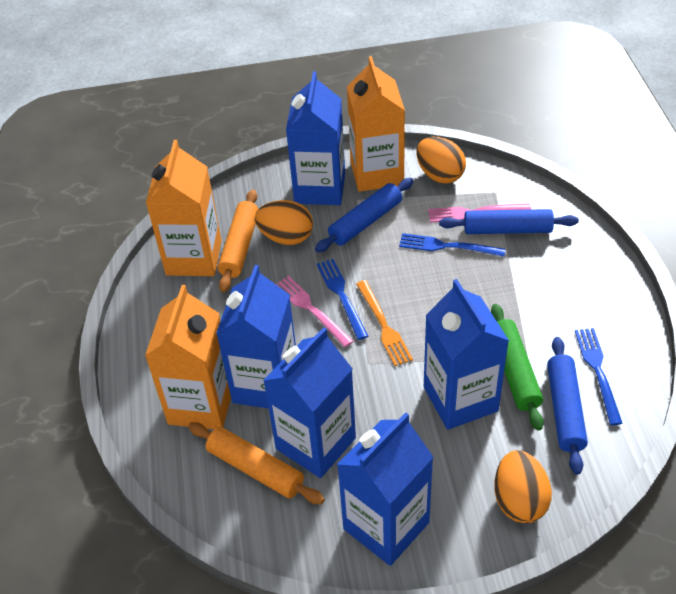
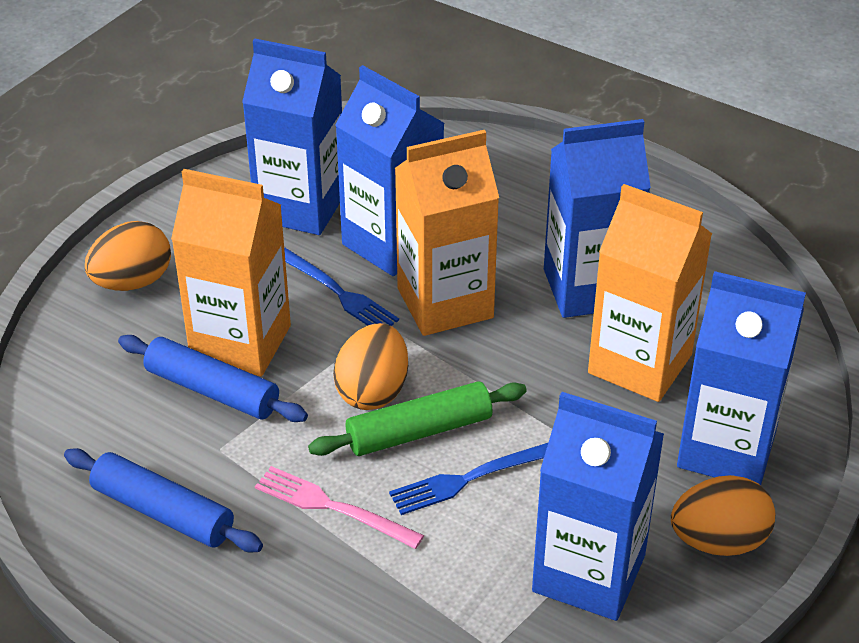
blue fork: [317,259,368,340] [399,233,506,257] [575,328,623,425] = 3 -> [284,248,399,326] [389,443,548,515] = 2
blue rolling pin: [315,178,413,252] [439,209,579,234] [547,337,588,475] = 3 -> [64,448,263,553] [118,335,308,422] = 2
orange fork: [356,280,413,366] = 1 -> none = 0
orange rolling pin: [188,422,325,504] [218,190,258,292] = 2 -> none = 0
pink fork: [276,276,353,347] [428,203,531,223] = 2 -> [255,466,424,549] = 1

